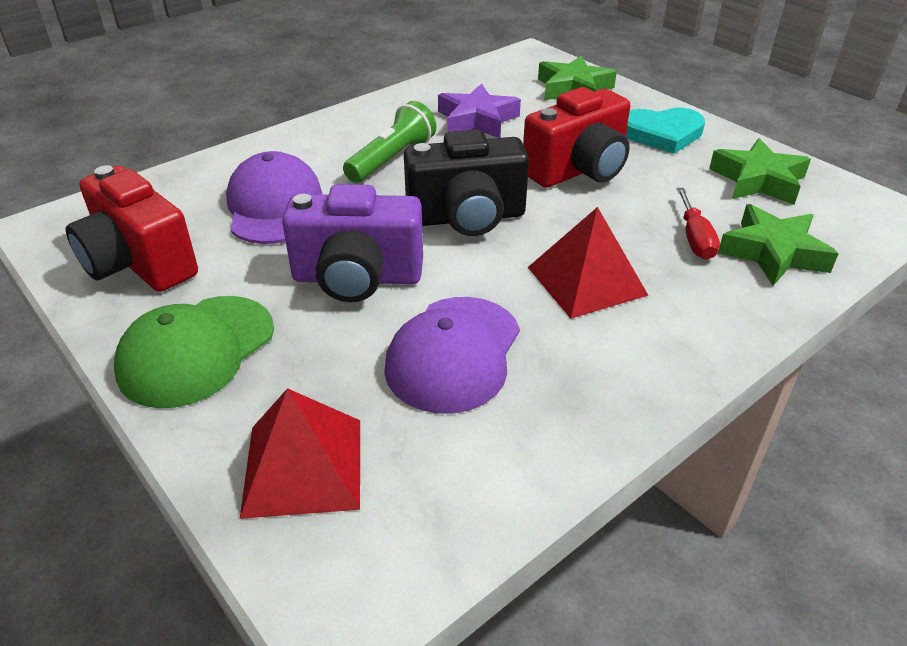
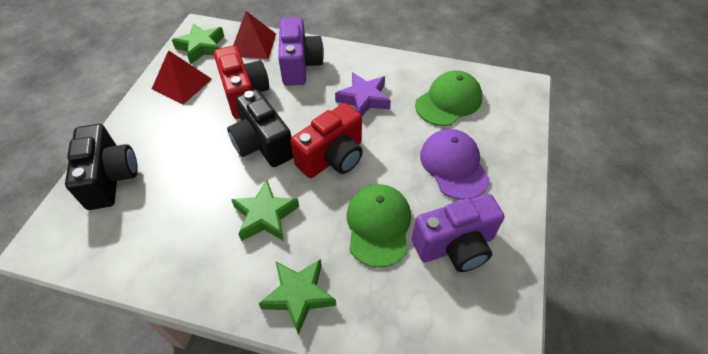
black camera: [404,130,529,236] = 1 -> [65,124,138,210] [227,89,293,167] = 2
green cap: [114,296,274,408] = 1 -> [347,184,411,268] [415,71,482,126] = 2
green flashlight: [343,101,436,183] = 1 -> none = 0
purple camera: [282,184,423,302] = 1 -> [278,17,324,86] [412,194,504,272] = 2
purple cap: [226,151,322,244] [384,297,520,414] = 2 -> [420,129,490,200] = 1
red screwdriver: [677,188,720,260] = 1 -> none = 0
turquoise heart: [626,107,705,154] = 1 -> none = 0

